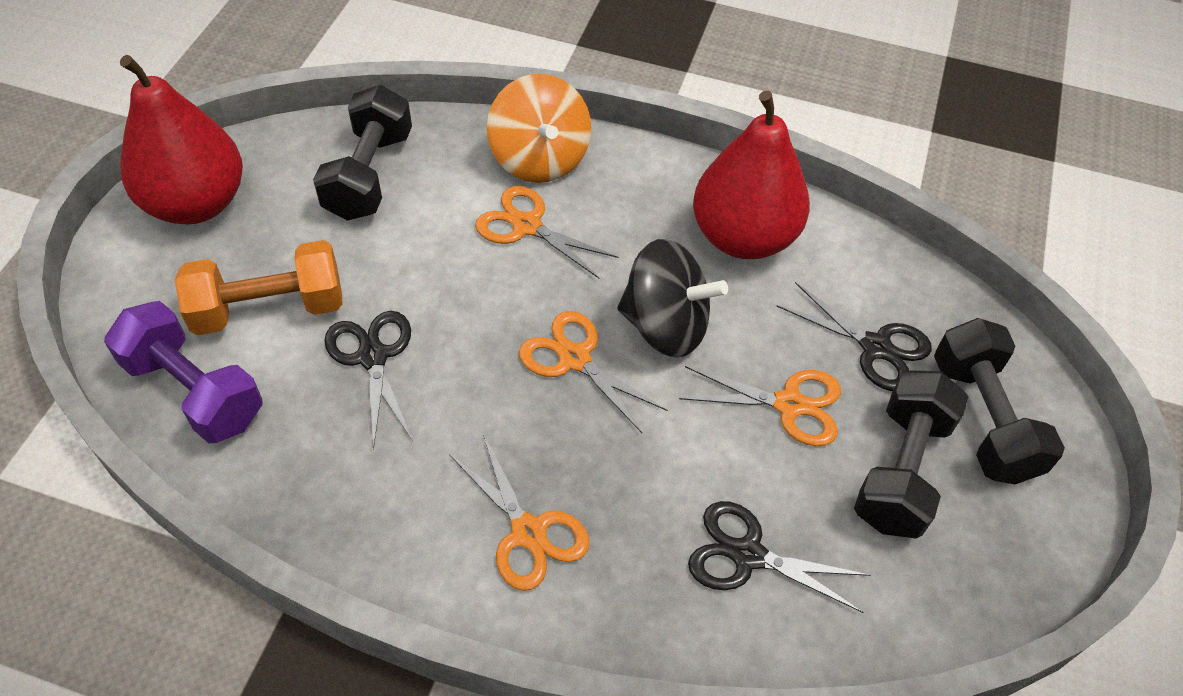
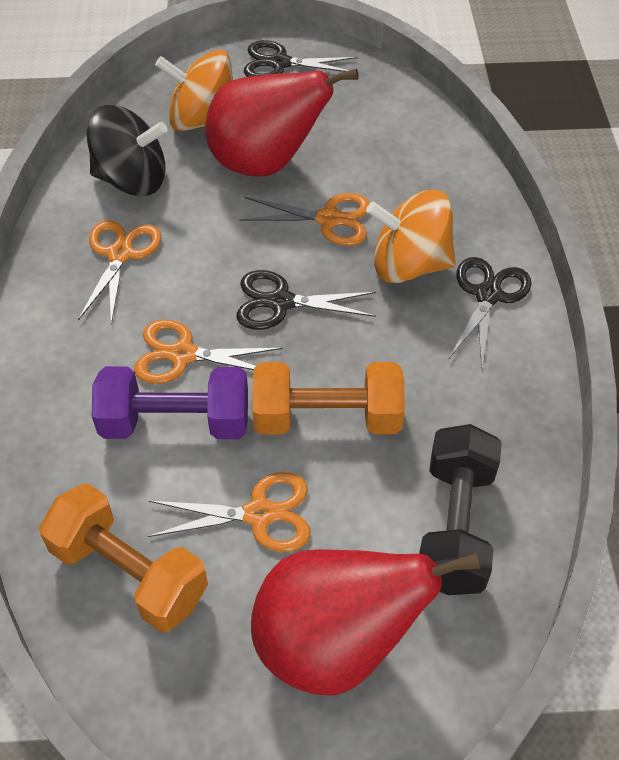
black dumbbell: [313,85,412,221] [854,370,969,538] [934,318,1065,484] = 3 -> [419,424,502,595] = 1
orange dumbbell: [175,240,343,335] = 1 -> [39,483,208,632] [253,362,405,435] = 2
orange spinning top: [487,74,591,183] = 1 -> [155,50,233,131] [366,190,456,283] = 2

